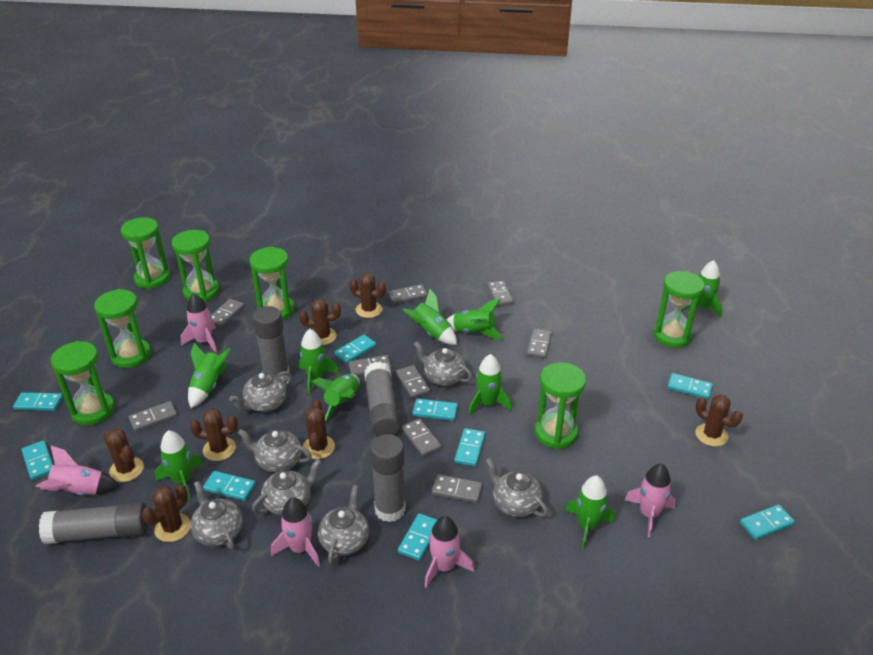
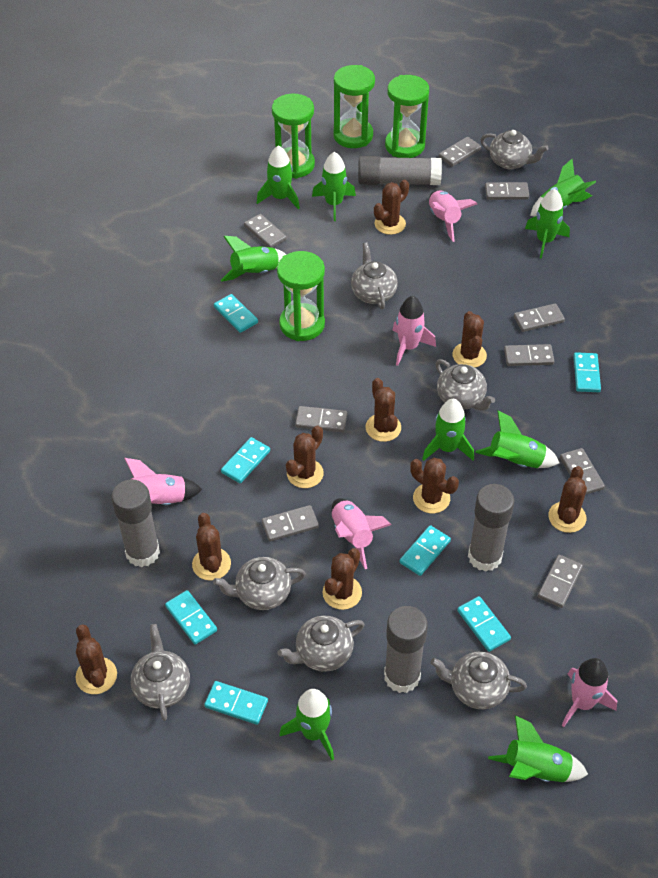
brown cactus: [103,429,144,482] [142,484,191,542] [189,408,238,461] [299,299,341,345] [303,399,335,459] [350,273,386,318] [695,395,743,447] = 7 -> [76,624,117,694] [192,513,231,581] [286,426,324,488] [322,548,362,610] [366,378,401,442] [374,180,409,235] [410,458,459,513] [453,311,487,368] [548,466,587,533] = 9
green hourglass: [51,341,115,425] [94,289,151,368] [121,217,170,289] [172,230,220,302] [249,247,295,320] [535,362,586,449] [653,271,705,348] = 7 -> [272,94,315,179] [277,251,325,341] [333,65,375,148] [385,75,429,158] = 4
turquoise domino: [13,392,63,411] [22,440,53,480] [203,471,256,501] [334,335,376,364] [398,513,437,561] [413,399,458,421] [455,428,485,466] [668,373,713,399] [740,505,795,540] = 9 -> [165,590,217,645] [204,681,268,725] [214,294,258,333] [221,437,270,483] [400,525,451,576] [457,596,511,652] [573,352,601,392] = 7

